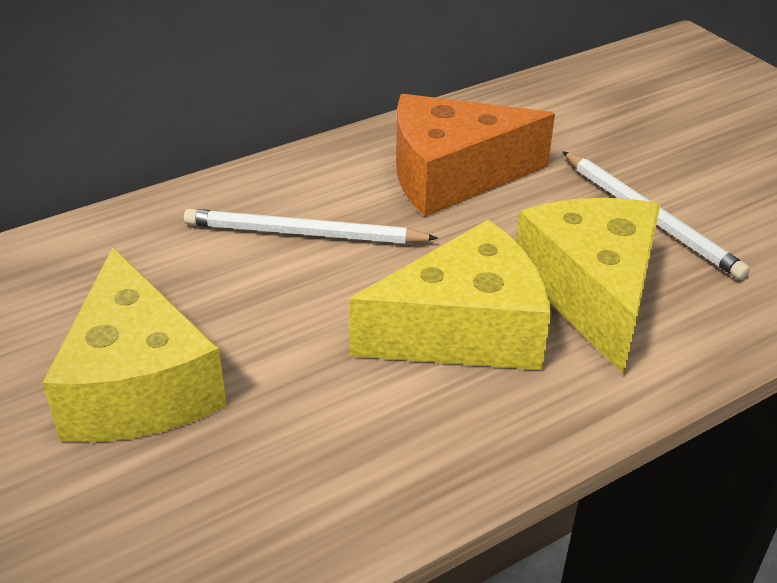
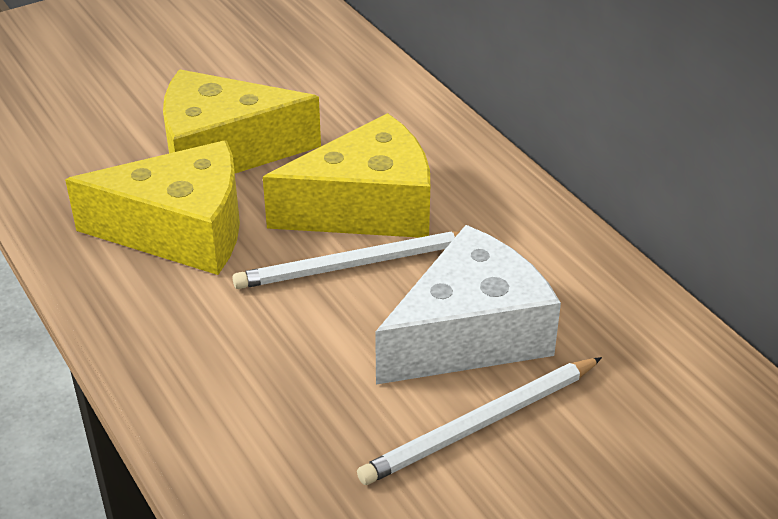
orange cheese: [396,94,555,216] = 1 -> none = 0
white cheese: none = 0 -> [375,225,561,385] = 1

